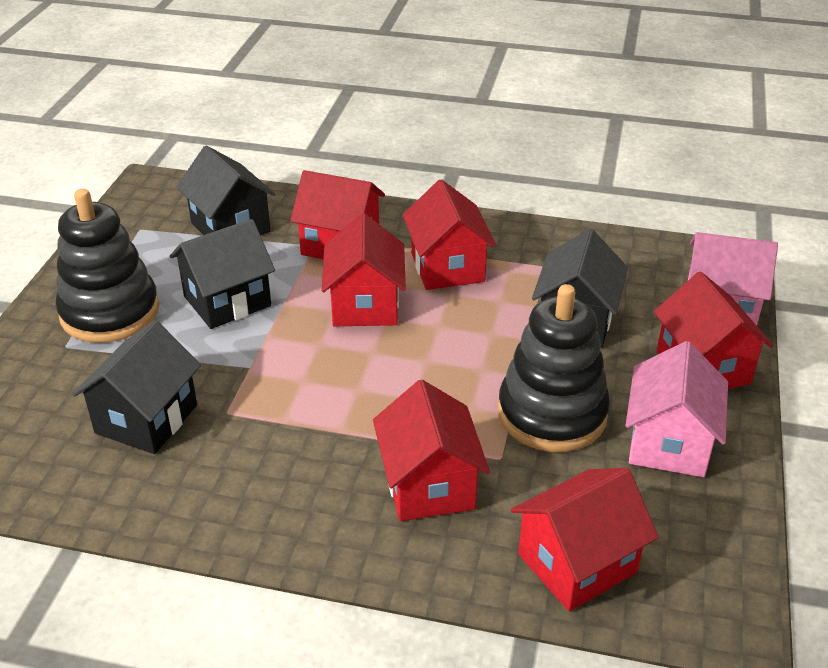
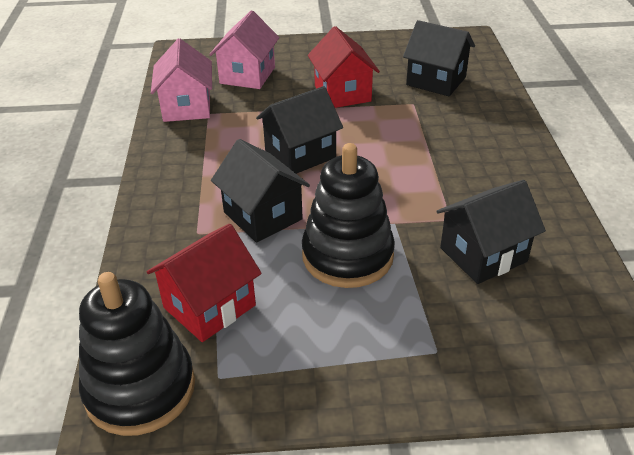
red house: [290,170,385,259] [322,213,406,326] [373,380,490,521] [403,179,496,290] [511,468,658,611] [654,271,773,389] = 6 -> [147,224,262,342] [308,26,380,108] = 2

